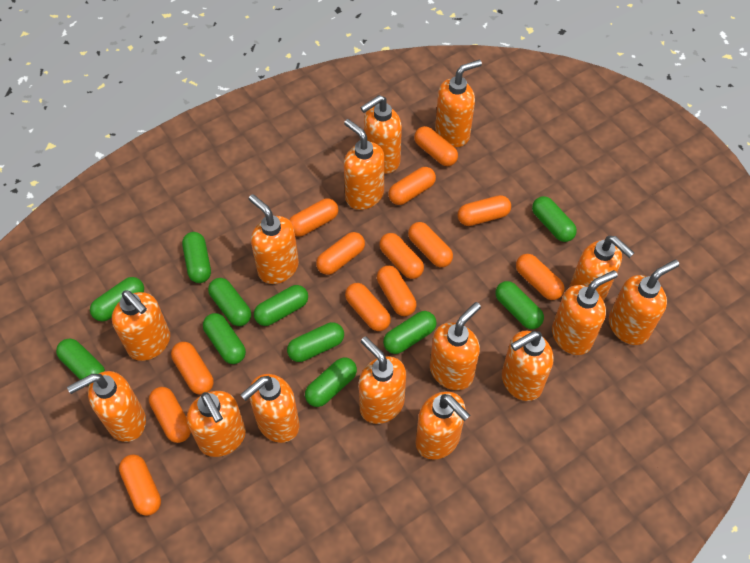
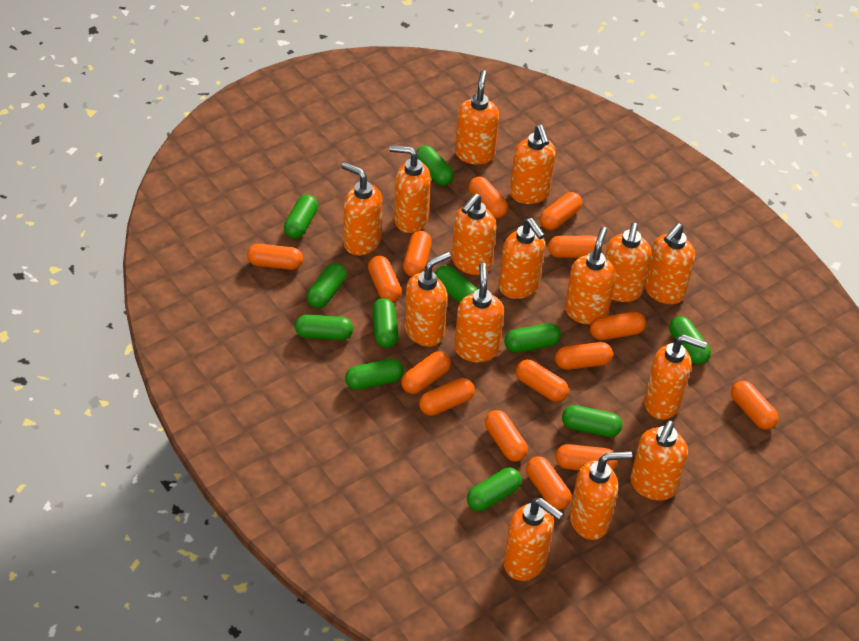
orange capsule: [119,454,161,516] [149,387,191,443] [171,342,214,395] [289,199,338,237] [316,232,365,275] [345,283,391,331] [377,265,416,316] [379,233,424,279] [388,167,436,205] [408,222,453,267] [414,126,458,166] [457,195,511,226] [516,254,564,300] = 13 -> [247,244,303,270] [368,256,401,302] [401,351,451,394] [403,231,432,277] [419,378,475,416] [469,177,508,218] [485,410,528,462] [516,360,569,402] [526,456,571,510] [540,192,582,230] [548,236,603,258] [555,342,613,370] [555,444,617,470] [590,312,646,340] [731,381,778,430] = 15

